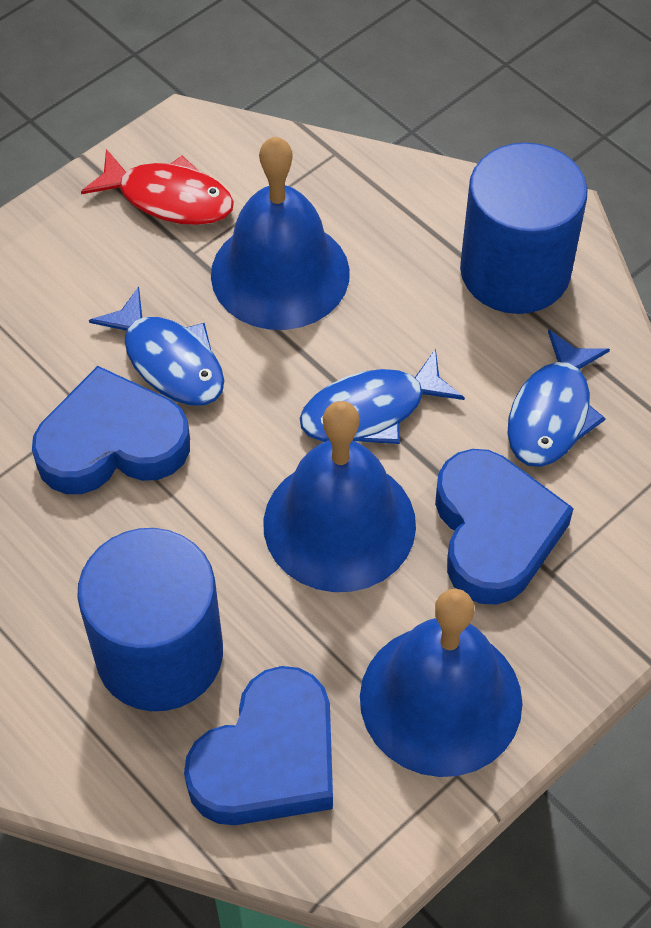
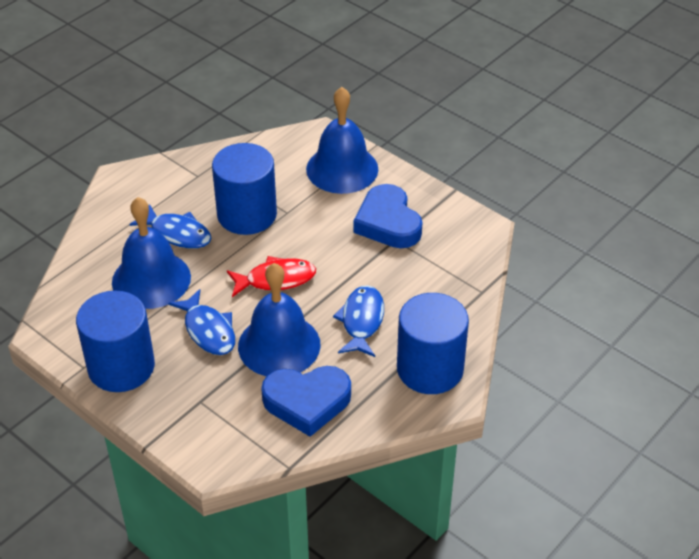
blue cylinder: [77,528,223,711] [460,142,588,314] = 2 -> [76,291,155,392] [212,143,277,235] [397,293,469,394] = 3
blue heart: [32,366,190,494] [184,666,333,825] [435,449,574,605] = 3 -> [261,366,351,437] [353,184,423,248] = 2

